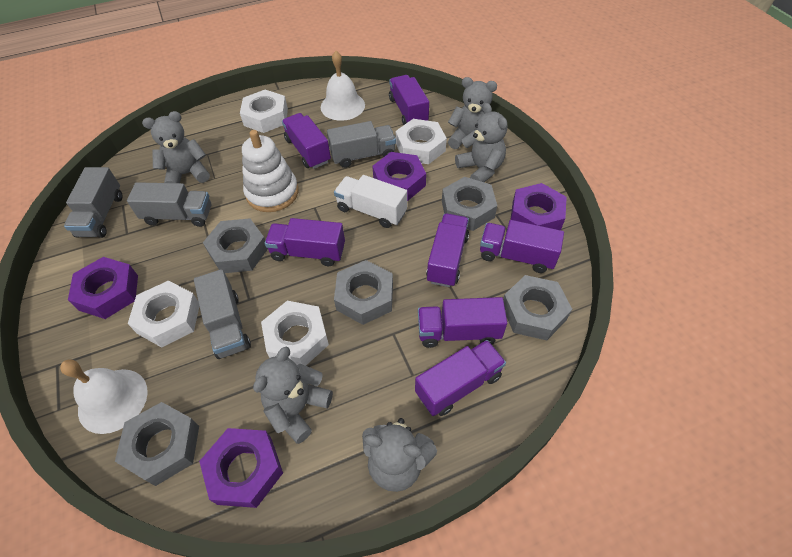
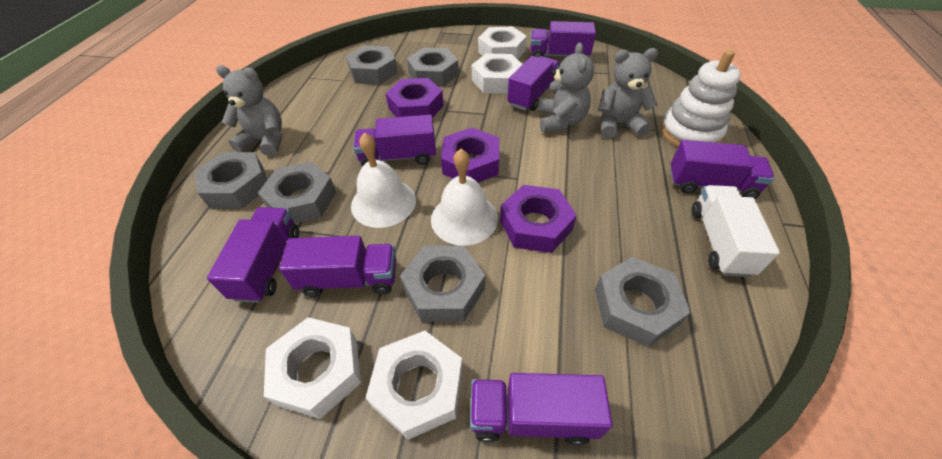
grey nut: [115,402,199,486] [203,218,268,273] [334,260,393,325] [442,177,497,231] [503,275,572,340] = 5 -> [194,152,267,208] [258,162,337,224] [346,46,398,85] [400,245,485,322] [407,48,459,87] [595,257,691,347] = 6
grey teddy bear: [142,111,210,183] [253,346,333,444] [362,418,437,492] [448,77,497,149] [455,103,507,182] = 5 -> [216,65,282,156] [538,43,594,133] [598,48,658,139] = 3
grey truck: [64,167,122,238] [127,182,211,227] [194,269,251,359] [327,121,396,168] = 4 -> none = 0
purple nut: [68,257,138,319] [199,428,283,508] [372,152,426,201] [510,183,567,230] = 4 -> [385,78,444,117] [441,128,499,183] [500,185,577,253] = 3

